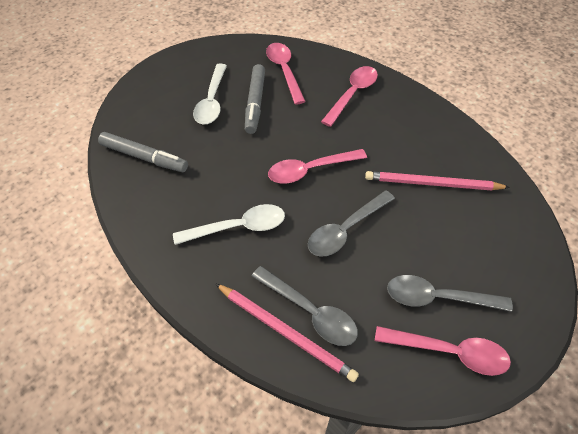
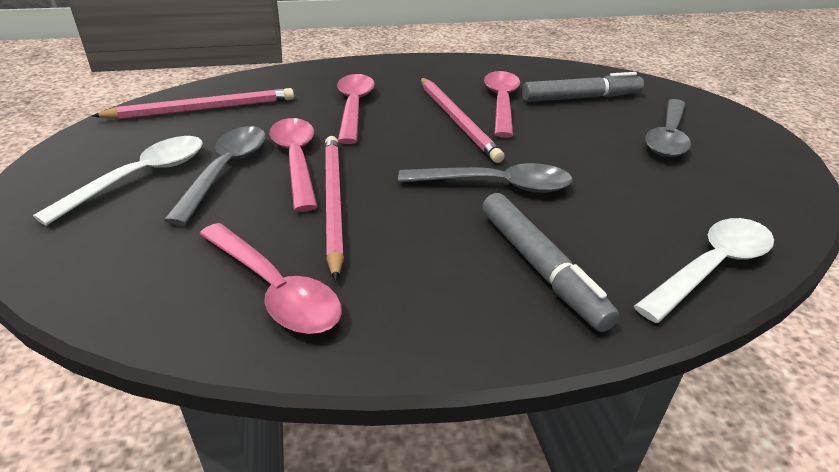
pink pencil: [215,283,359,382] [365,171,510,191] = 2 -> [92,88,294,119] [325,136,344,282] [420,78,505,163] = 3

